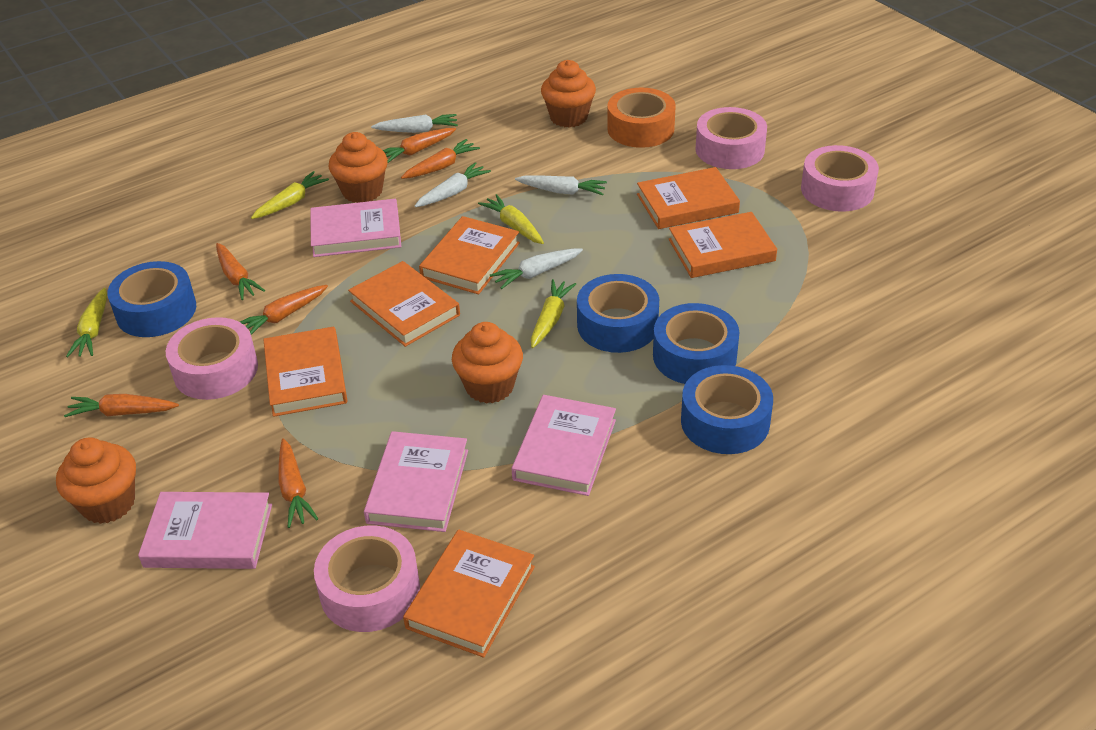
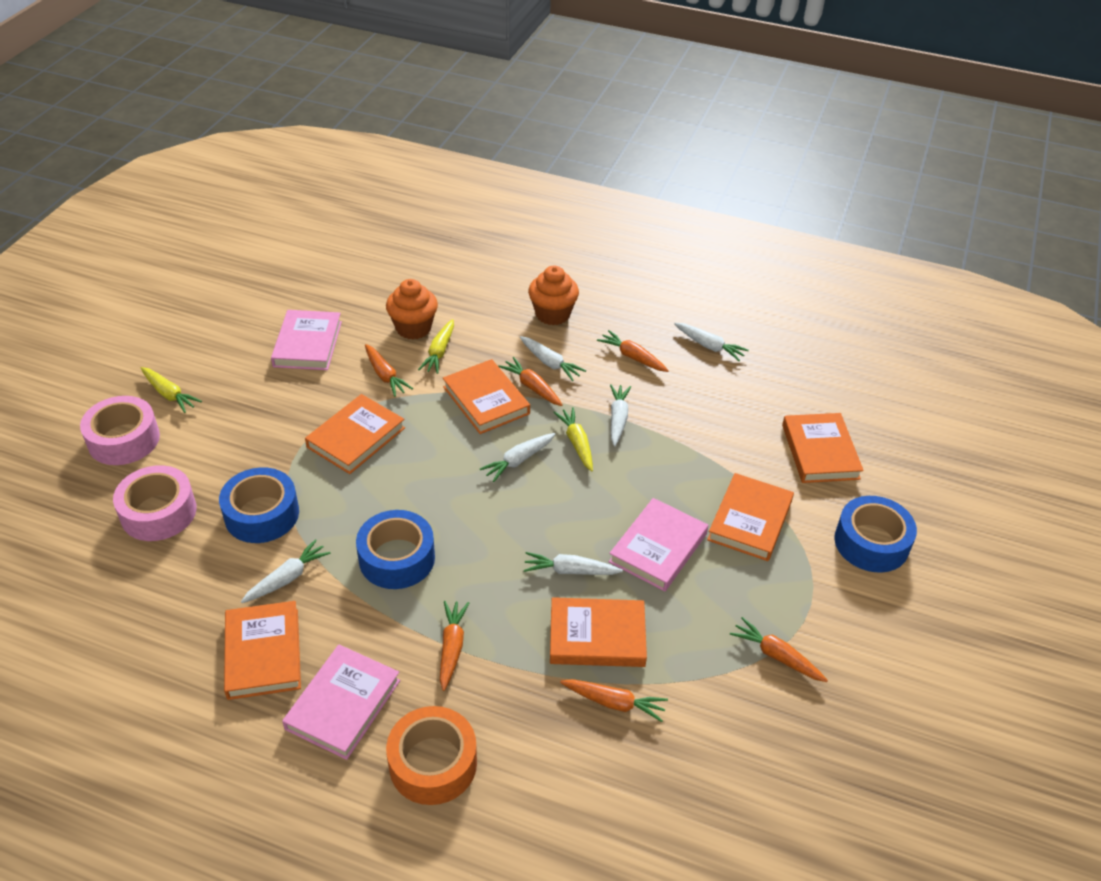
blue tape: [107,261,196,337] [577,274,659,353] [653,303,740,384] [681,365,773,454] = 4 -> [219,467,299,543] [356,510,435,589] [834,496,917,573] = 3
orange cupcake: [56,438,136,524] [328,132,388,203] [452,322,523,404] [541,60,596,128] = 4 -> [386,279,438,340] [528,266,579,325] = 2
pink book: [138,492,272,569] [310,199,401,257] [364,431,468,532] [512,395,616,496] = 4 -> [271,310,342,370] [282,645,400,760] [609,498,708,591] = 3
pink tape: [166,317,258,400] [314,525,420,632] [695,107,767,169] [801,145,879,212] = 4 -> [80,396,160,465] [113,465,197,541] = 2
white carrot: [371,114,458,133] [415,162,491,207] [490,248,583,289] [515,175,607,196] = 4 -> [241,539,331,603] [480,433,555,482] [520,336,586,381] [524,552,623,575] [610,384,631,446] [674,323,749,361] = 6
yellow carrot: [66,288,107,357] [251,171,329,219] [478,194,544,244] [531,279,576,348] = 4 -> [141,367,202,413] [418,319,454,374] [553,407,593,471] = 3

